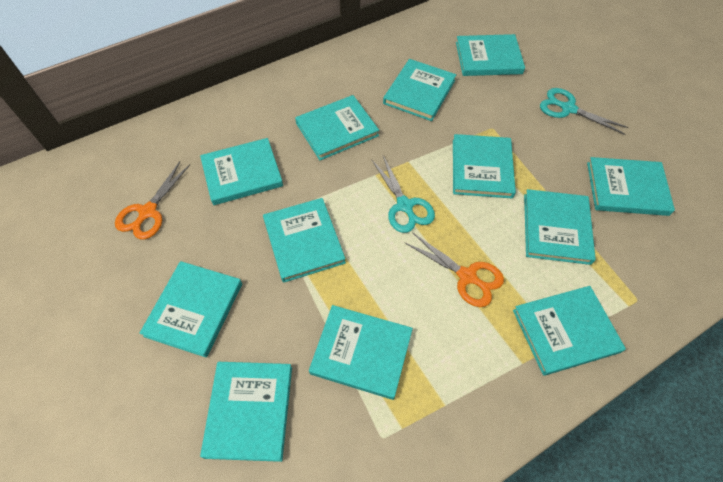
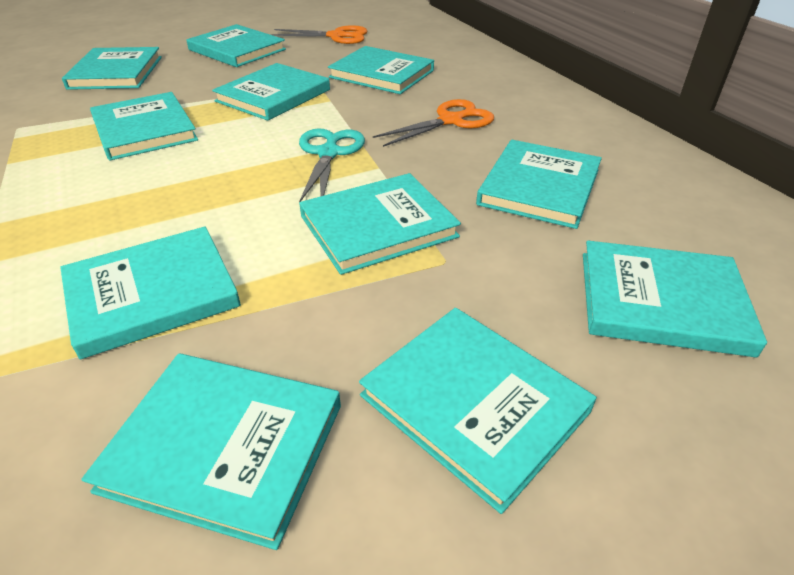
turquoise book: [140,261,242,358] [200,138,283,205] [200,362,292,462] [263,198,346,283] [295,95,379,160] [309,305,413,400] [383,59,456,121] [453,134,516,198] [456,34,525,76] [513,286,626,376] [524,189,596,265] [587,157,675,216] = 12 -> [60,226,241,360] [62,47,162,90] [81,353,341,550] [90,92,198,160] [187,24,286,67] [212,63,330,121] [299,173,461,275] [328,46,434,94] [359,308,597,514] [476,140,602,229] [583,241,767,357] = 11
turquoise scissors: [372,156,435,233] [540,88,629,135] = 2 -> [299,128,365,202] = 1

